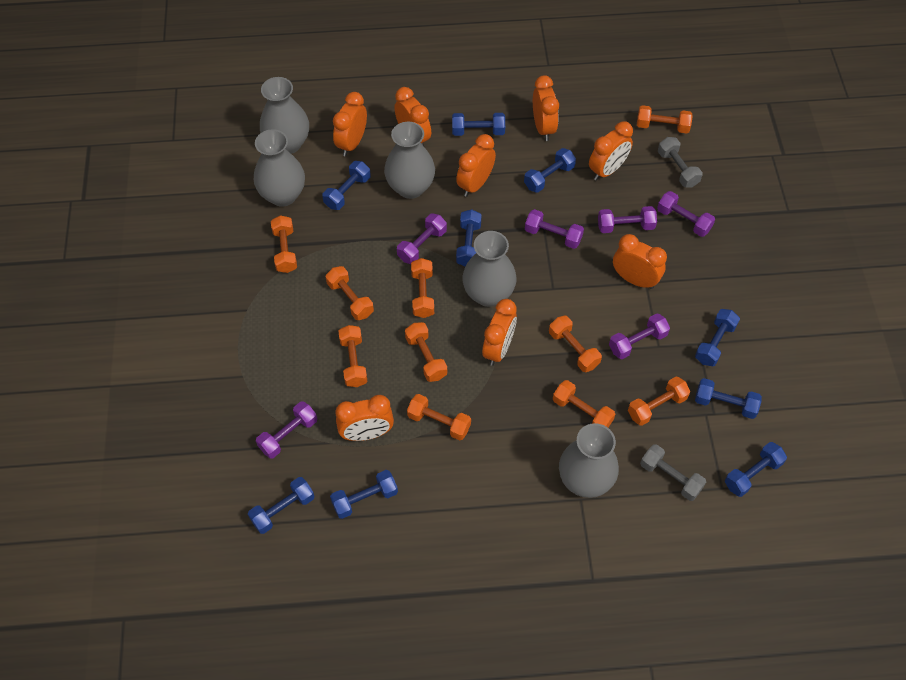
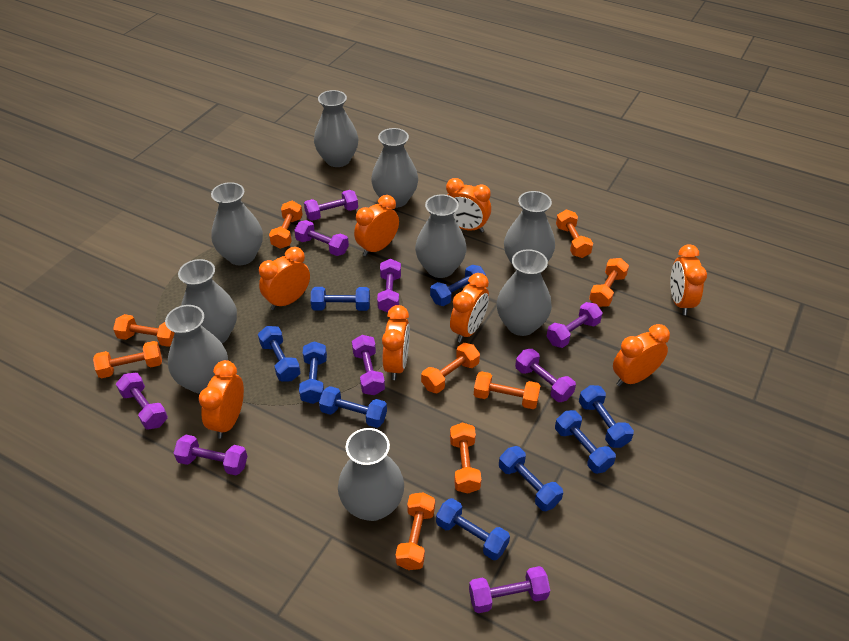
grey dumbbell: [640,444,706,501] [658,137,703,187] = 2 -> none = 0
grey vase: [254,129,305,207] [260,77,309,154] [384,122,435,199] [462,231,517,307] [559,423,619,498] = 5 -> [165,305,228,394] [178,259,237,343] [211,182,263,265] [314,90,359,167] [338,428,404,521] [371,128,418,208] [415,194,467,278] [497,249,552,336] [504,191,555,270] = 9
orange dumbbell: [271,215,297,273] [326,266,374,320] [338,325,368,387] [405,322,447,382] [407,394,471,441] [411,258,434,318] [549,316,602,372] [553,380,615,428] [628,377,691,426] [637,105,693,134] = 10 -> [93,341,162,379] [113,314,174,347] [269,201,303,249] [395,492,435,570] [421,343,480,393] [450,423,481,493] [474,371,541,409] [556,210,593,258] [589,258,629,307] = 9
purple dumbbell: [256,401,317,459] [397,214,447,264] [525,209,584,249] [598,206,657,233] [609,314,670,359] [657,191,715,237] = 6 -> [116,373,168,430] [174,435,247,475] [294,220,349,256] [304,190,358,221] [352,335,385,395] [377,259,401,313] [469,566,550,613] [515,349,576,402] [546,302,603,348] = 9

